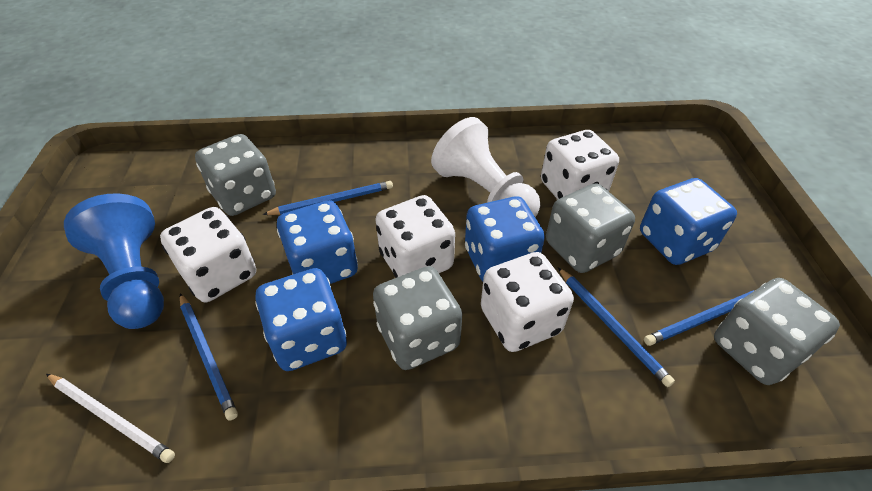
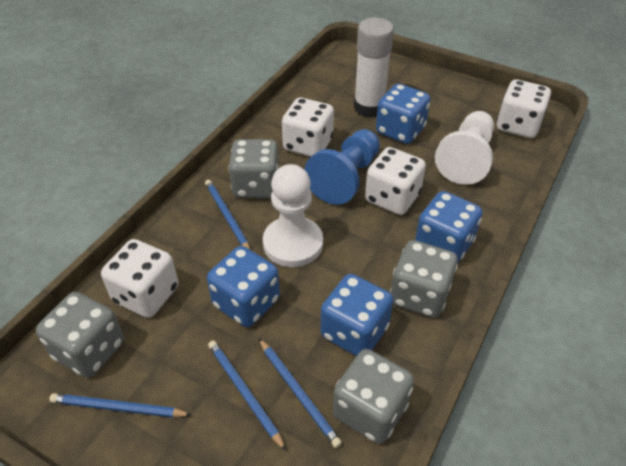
white glue stick: none = 0 -> [354,18,394,117] = 1
white pawn: [431,117,540,217] = 1 -> [263,164,323,267] [435,111,494,185] = 2
white pencil: [46,374,175,463] = 1 -> none = 0

